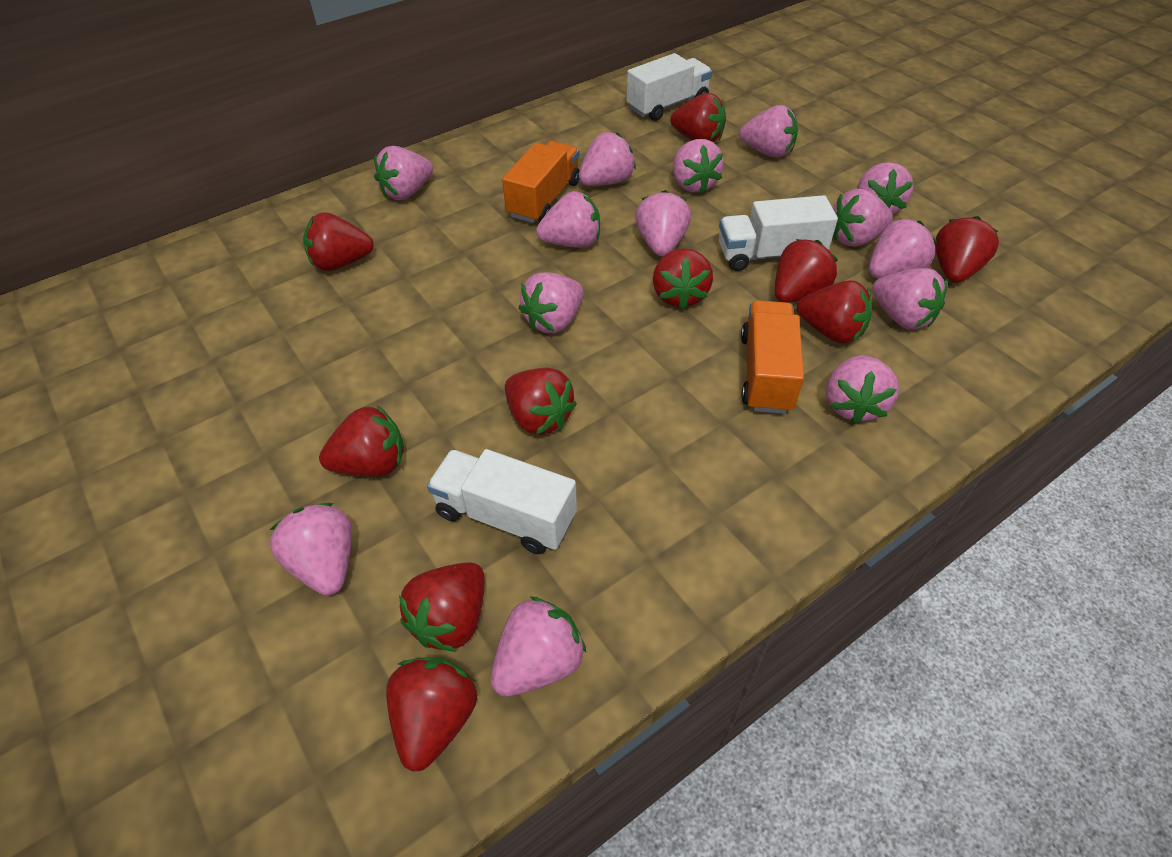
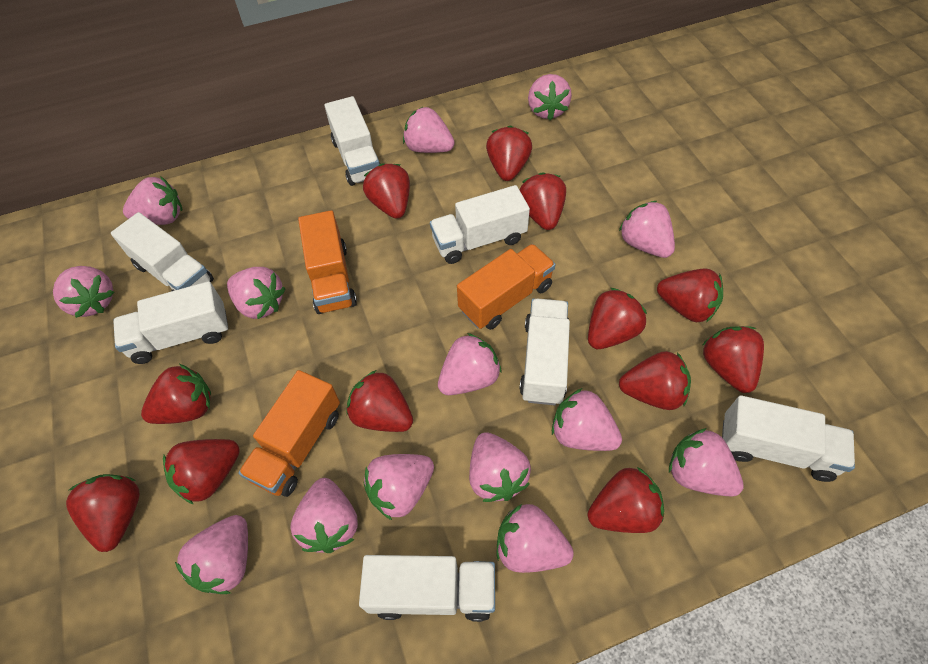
orange truck: [502,141,580,223] [741,300,804,414] = 2 -> [239,370,340,497] [298,210,357,314] [457,244,556,330] = 3
red strawberry: [303,212,374,271] [319,405,404,477] [386,657,477,772] [399,562,485,652] [505,368,577,435] [653,248,713,310] [670,93,726,142] [775,239,838,303] [797,280,872,344] [935,216,999,283] = 10 -> [66,474,140,552] [141,364,211,424] [163,439,240,505] [346,370,413,432] [363,163,410,219] [486,125,532,181] [520,172,566,230] [588,288,647,349] [588,467,664,533] [619,351,691,410] [657,268,723,322] [703,326,764,393] = 12
white truck: [427,449,577,554] [627,53,712,121] [719,195,838,271] = 3 -> [111,212,214,291] [113,281,229,364] [324,96,380,186] [359,555,495,622] [430,185,530,264] [519,299,570,405] [722,395,855,482] = 7

